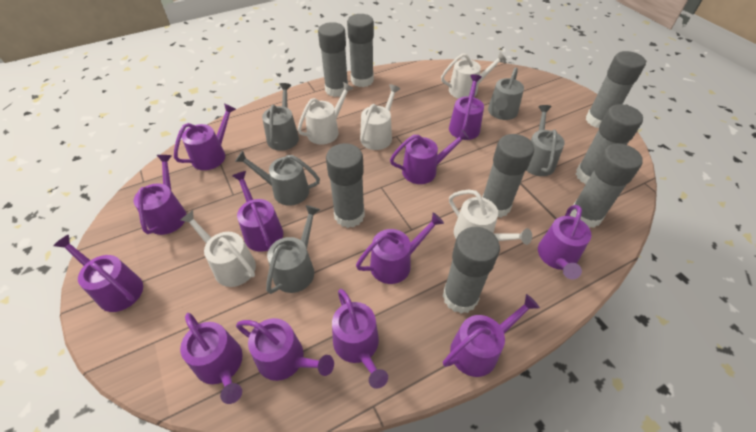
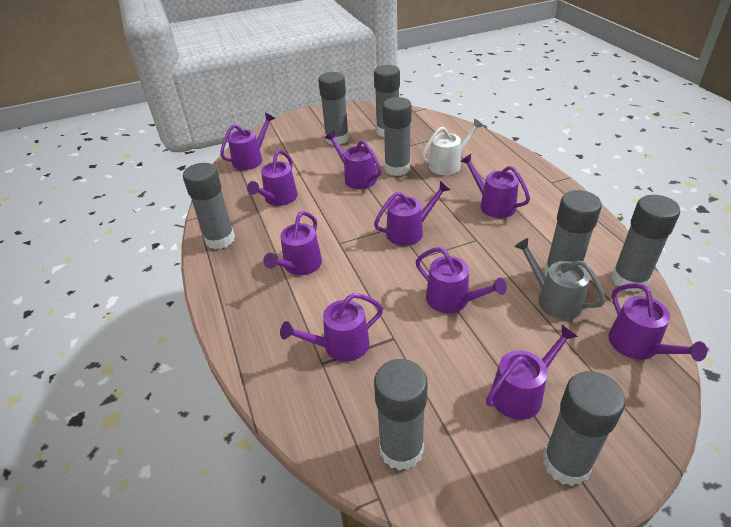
grey watering can: [235,151,320,206] [262,83,299,151] [266,205,320,294] [488,67,524,120] [526,105,565,176] = 5 -> [514,238,606,319] = 1
purple watering can: [53,235,143,312] [134,155,187,235] [174,103,236,170] [180,313,243,404] [232,171,283,252] [236,318,334,381] [332,289,388,389] [356,212,444,284] [390,129,470,184] [443,294,540,377] [449,74,484,140] [538,205,592,280] = 12 -> [220,113,275,170] [247,150,298,206] [263,211,322,275] [280,293,383,362] [325,131,382,189] [374,181,450,246] [416,247,507,313] [461,154,530,218] [486,325,578,420] [608,283,707,361] = 10
white watering can: [180,210,256,287] [298,82,354,144] [360,84,400,150] [441,52,506,99] [449,190,532,245] = 5 -> [422,119,483,175] = 1

